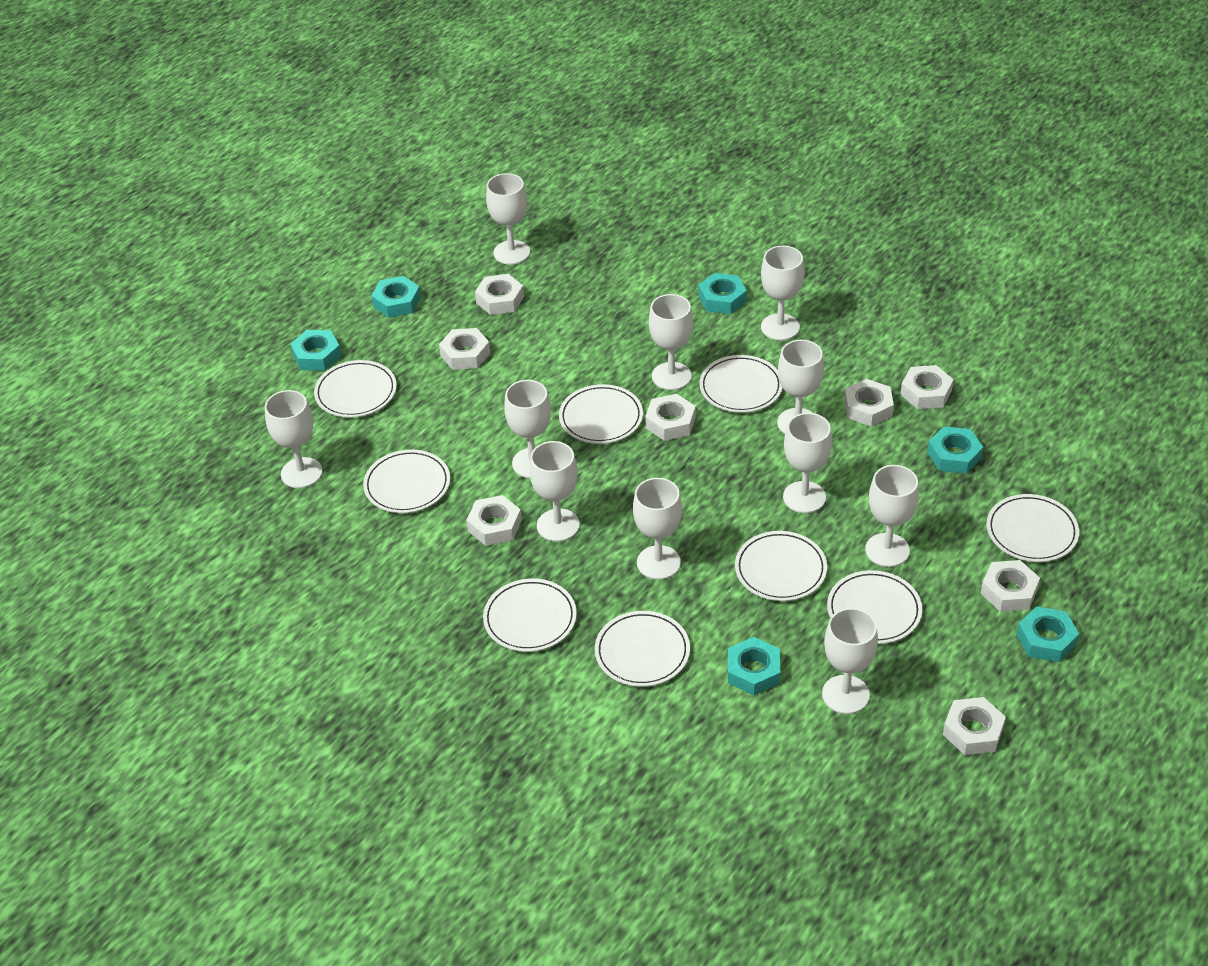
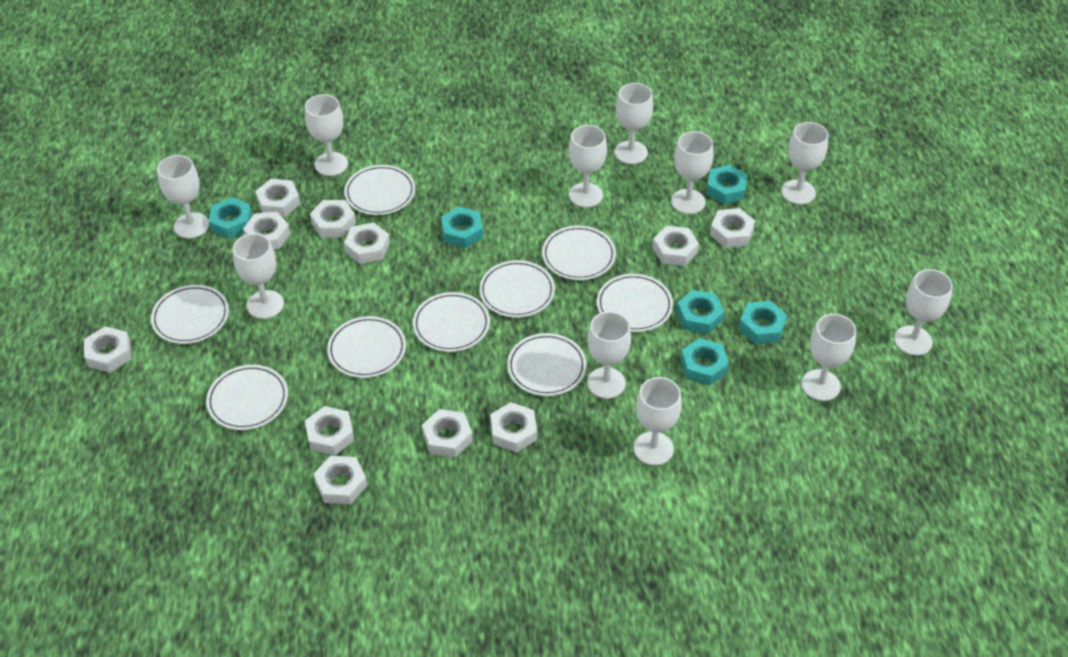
white nut: [439,328,490,370] [466,495,522,546] [475,274,524,315] [645,394,696,441] [844,379,894,426] [901,365,954,409] [943,697,1006,755] [980,560,1040,612] = 8 -> [84,326,131,373] [243,212,290,250] [255,179,300,217] [305,406,355,456] [310,200,356,237] [314,456,367,504] [344,223,390,264] [422,409,473,458] [490,402,537,453] [652,226,699,266] [710,208,755,248] = 11

